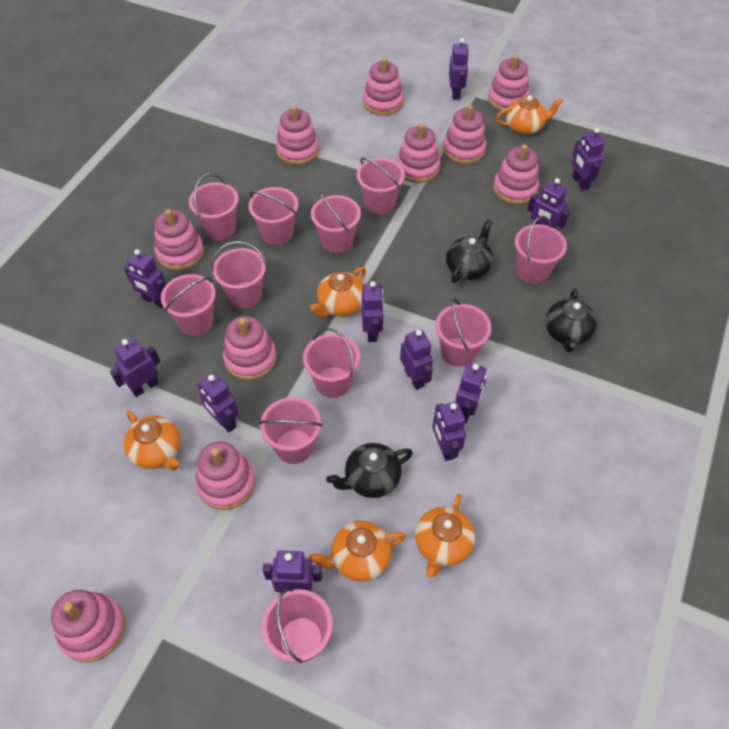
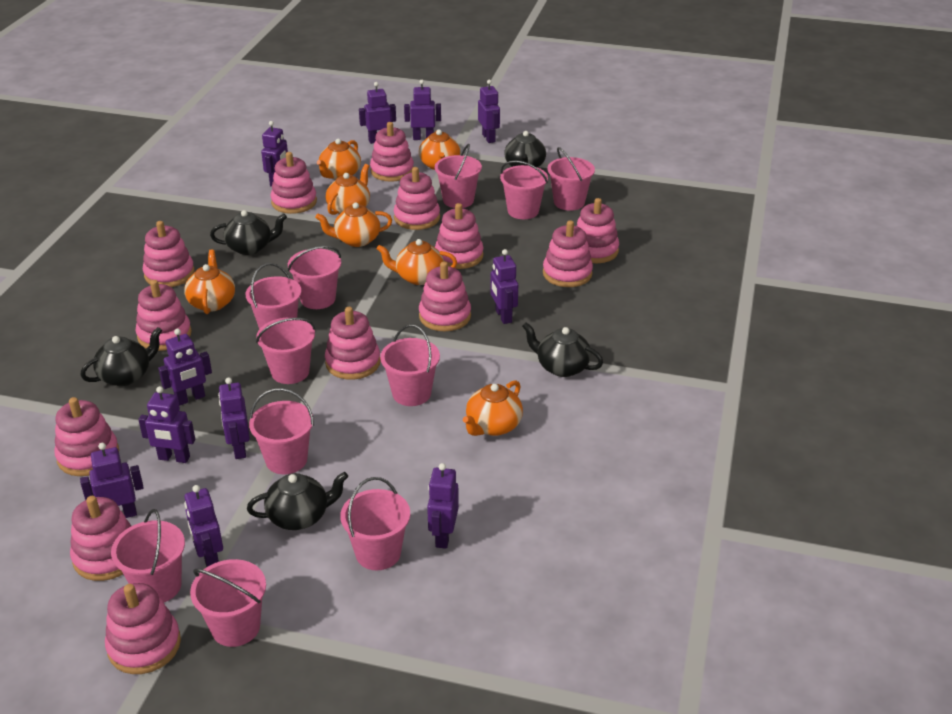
black teapot: [326,443,413,498] [446,220,493,283] [545,289,597,352] = 3 -> [80,327,162,386] [210,210,287,255] [247,472,348,530] [504,131,546,168] [522,322,603,377] = 5
orange teapot: [124,411,181,471] [309,521,406,581] [310,267,366,317] [415,494,475,578] [496,95,563,135] = 5 -> [184,250,235,314] [315,202,392,247] [317,139,361,180] [326,164,370,215] [377,239,457,285] [419,129,460,170] [463,380,523,436] = 7
pink stacking toy: [51,590,125,662] [154,209,204,270] [195,442,255,510] [223,316,277,380] [276,106,319,165] [363,58,404,115] [396,123,440,183] [443,105,487,164] [488,54,530,111] [493,144,539,204] = 10 -> [54,397,119,476] [70,496,131,581] [105,583,181,674] [136,280,192,351] [143,221,195,287] [270,152,317,214] [325,307,381,380] [370,122,414,182] [394,167,440,230] [419,262,471,331] [435,203,483,269] [543,220,593,287] [577,198,619,263] = 13

